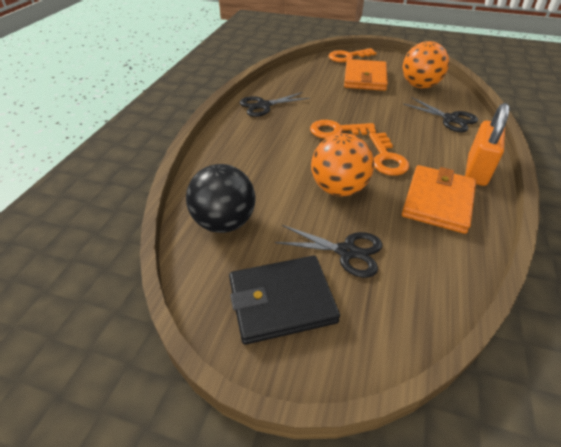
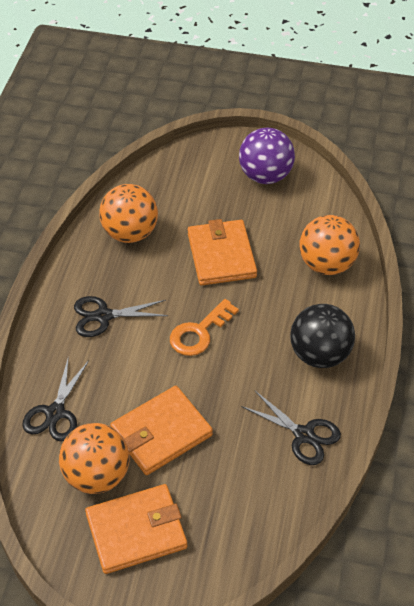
black wallet: [229,255,340,345] = 1 -> none = 0
orange ball: [311,133,374,196] [403,41,449,89] = 2 -> [59,423,129,494] [99,184,158,243] [300,215,360,275] = 3
orange key: [310,120,376,139] [329,48,376,63] [369,132,409,176] = 3 -> [170,299,239,356] = 1
orange padlock: [465,103,510,186] = 1 -> none = 0
orange wallet: [344,59,388,91] [402,165,476,234] = 2 -> [85,484,187,574] [110,386,213,475] [188,219,257,285] = 3
purple ball: none = 0 -> [239,128,295,184] = 1

